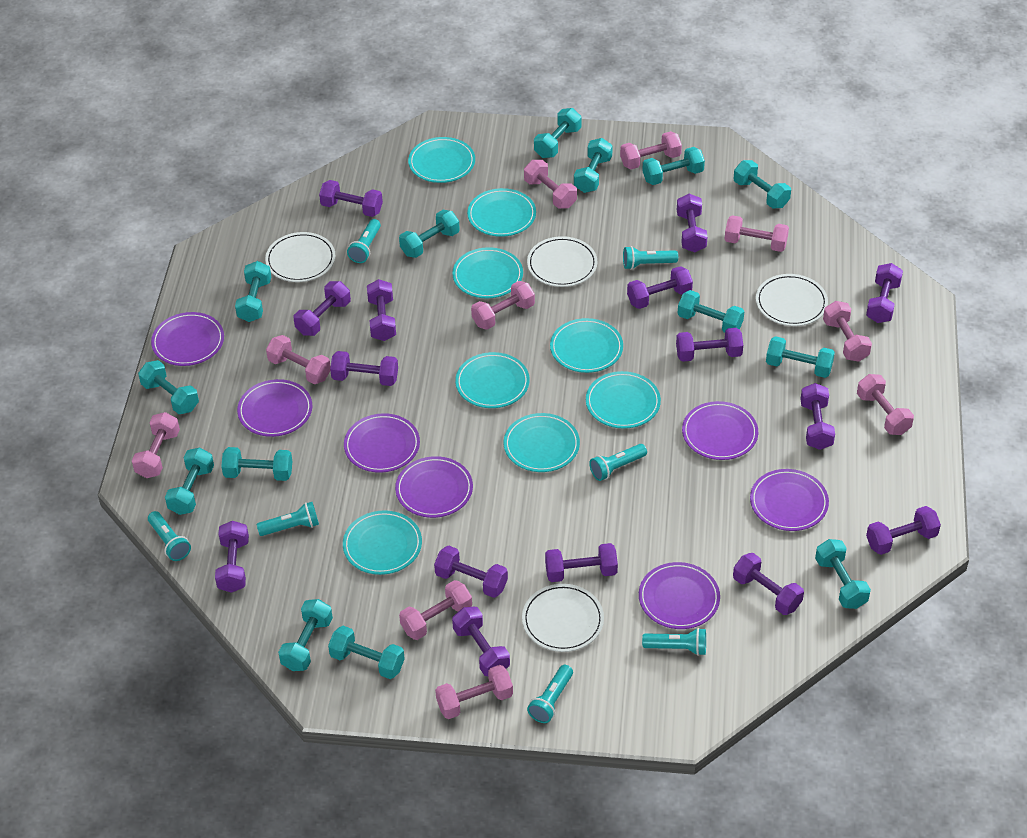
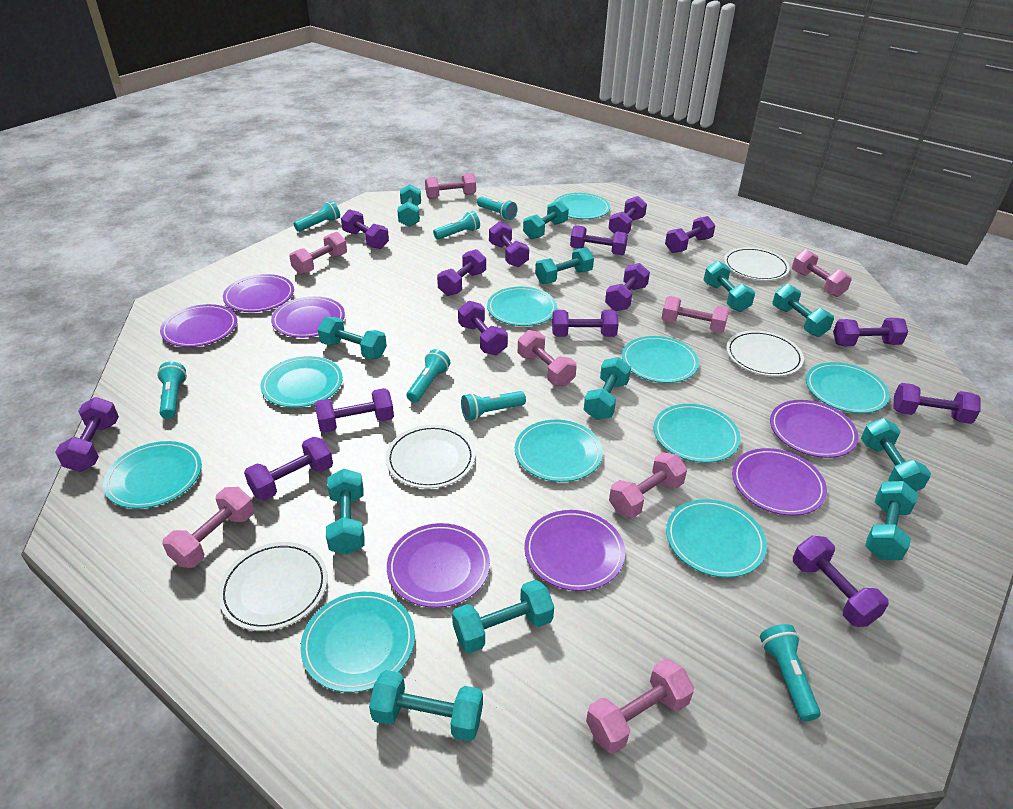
pink dumbbell: [132,412,180,478] [266,335,331,384] [399,580,472,640] [435,665,513,719] [471,281,535,330] [524,160,577,209] [620,131,682,169] [724,215,789,252] [823,301,872,362] [857,374,914,435] = 10 -> [162,487,254,568] [289,232,347,275] [425,173,476,199] [518,330,577,386] [586,659,694,754] [609,452,687,518] [661,296,729,333] [792,249,852,297] = 8
turquoise dumbbell: [138,360,199,414] [165,448,214,515] [221,447,292,481] [235,261,271,322] [278,599,333,671] [328,626,405,679] [399,210,460,258] [534,108,582,158] [574,138,613,193] [642,147,705,185] [678,290,744,333] [734,160,791,209] [766,336,835,378] [815,539,871,609] = 14 -> [318,317,387,359] [326,469,365,555] [369,670,483,742] [397,184,421,227] [452,580,554,653] [523,200,569,239] [535,247,594,284] [584,357,631,420] [704,261,755,312] [773,284,834,337] [861,418,931,492] [865,481,918,560] = 12
turquoise plate: [343,510,422,575] [408,137,475,183] [452,247,523,298] [455,352,530,408] [467,188,536,237] [504,413,580,472] [550,318,623,373] [586,371,661,428] = 8 -> [103,441,202,509] [261,356,343,407] [300,592,415,693] [487,287,557,326] [515,420,603,482] [554,193,610,219] [622,336,699,383] [654,404,741,463] [666,499,767,578] [806,362,890,413] = 10

